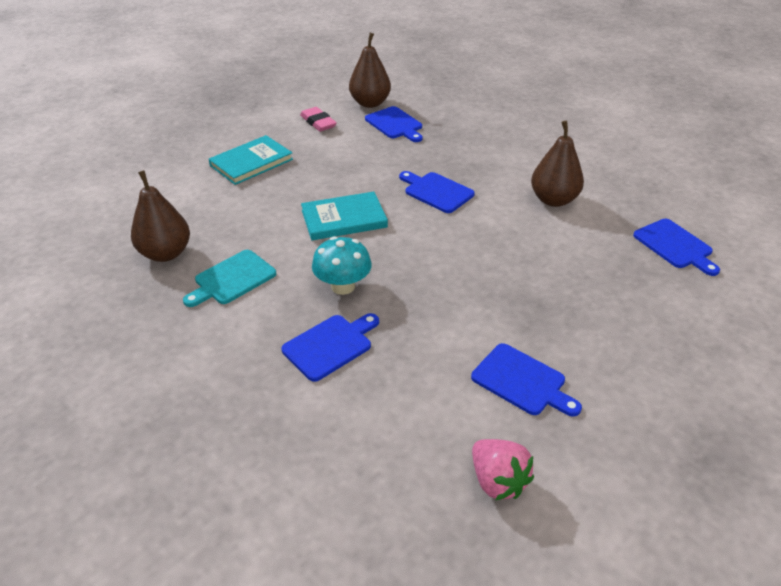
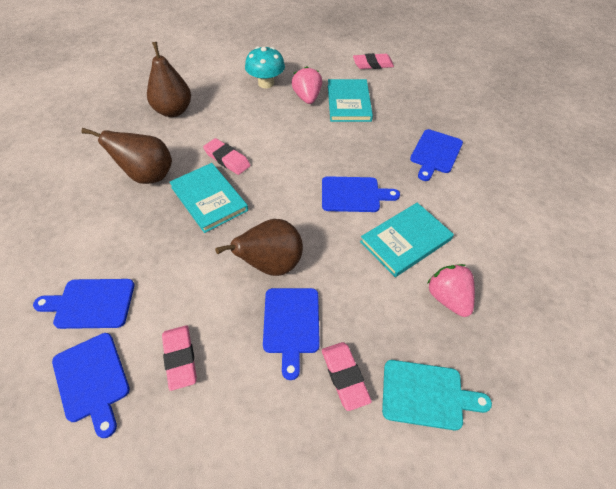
pink eraser: [300,107,337,132] = 1 -> [162,325,197,391] [203,138,251,175] [322,342,372,411] [353,53,394,69] = 4
pink strawberry: [472,439,534,500] = 1 -> [291,66,322,104] [427,264,475,317] = 2
turquoise book: [209,135,293,185] [301,192,388,240] = 2 -> [169,163,248,233] [328,79,373,122] [360,203,454,277] = 3

